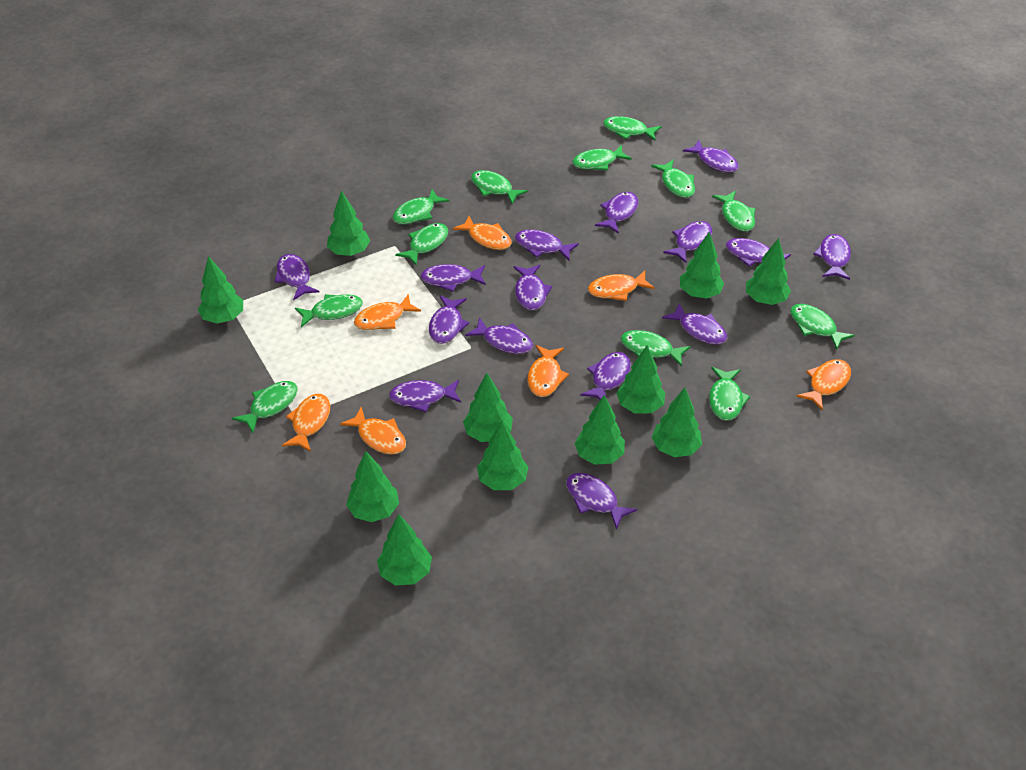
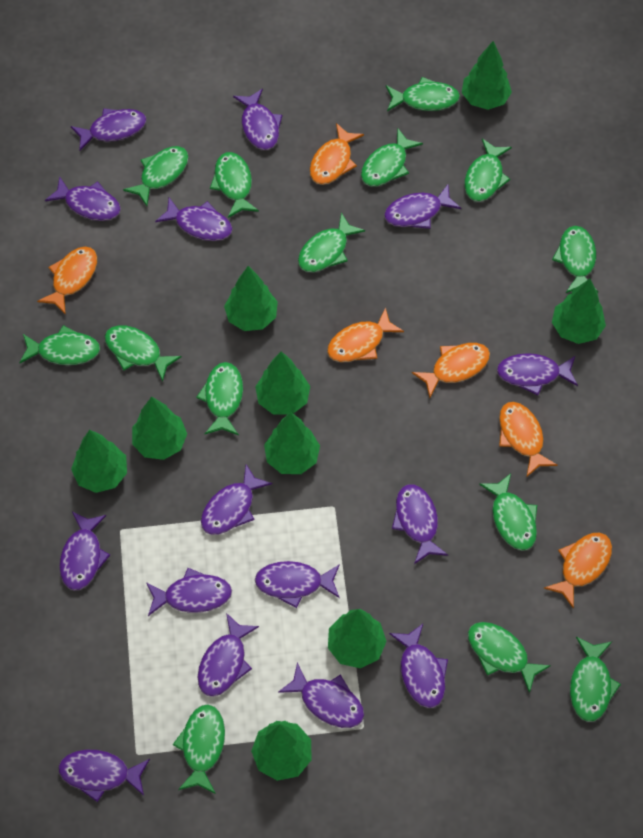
green fish: [232,381,298,433] [295,294,363,327] [393,189,449,224] [395,223,448,266] [471,170,528,204] [572,145,632,171] [603,116,661,140] [621,330,691,367] [651,159,695,198] [709,367,750,421] [712,191,755,232] [790,304,855,350] = 12 -> [19,325,100,365] [105,325,182,382] [123,146,189,206] [173,704,225,794] [196,362,243,435] [210,152,259,218] [298,213,365,272] [361,129,423,187] [386,77,460,111] [464,139,512,202] [468,622,551,693] [479,473,537,551] [552,226,598,293] [570,637,621,722] = 14
green tree: [198,256,243,324] [327,190,370,256] [346,451,399,522] [377,514,432,585] [463,373,513,442] [477,421,528,490] [575,395,625,465] [617,345,665,413] [651,387,702,457] [680,232,724,299] [746,238,791,305] = 11 -> [71,430,127,493] [132,397,187,460] [224,266,278,331] [251,721,312,781] [255,352,310,414] [264,412,320,474] [328,609,387,668] [462,41,512,110] [552,279,606,344] = 9
orange fish: [282,394,330,452] [340,406,406,455] [354,294,421,330] [453,216,512,250] [528,345,569,397] [588,270,655,301] [796,359,851,411] = 7 -> [37,247,97,315] [310,123,364,185] [327,307,404,362] [412,343,490,398] [499,402,558,477] [544,533,612,609] = 6

